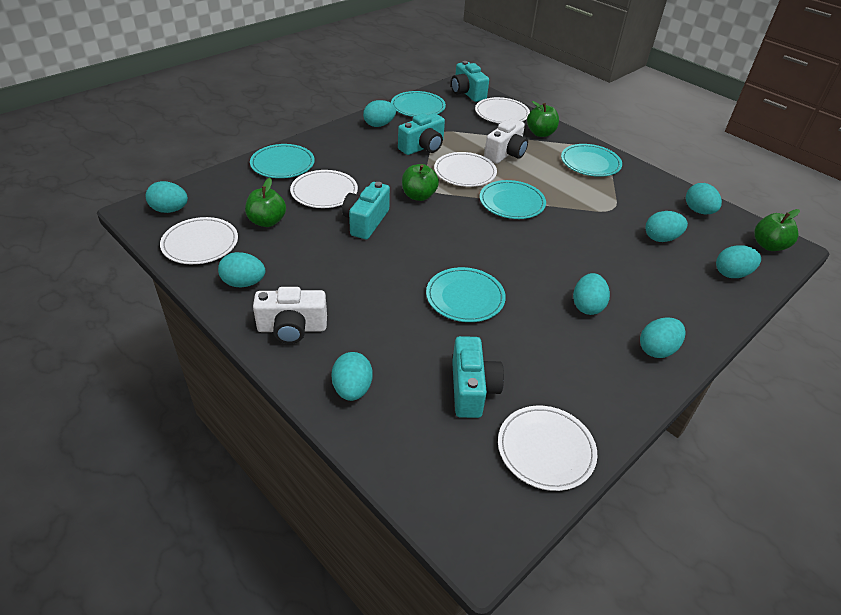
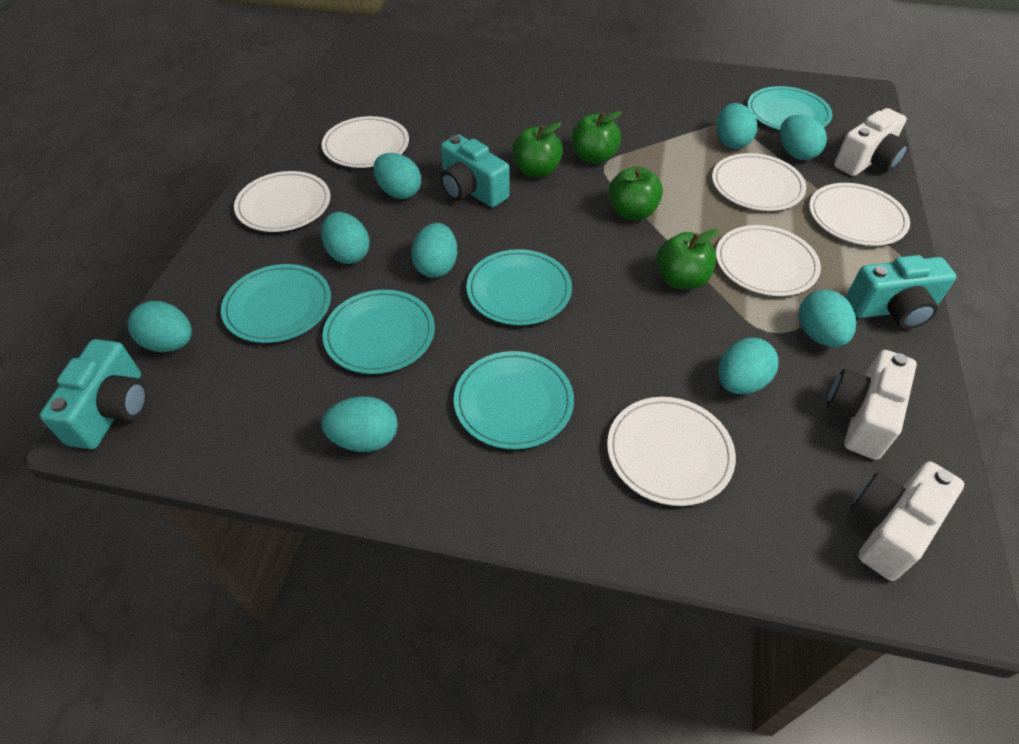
turquoise camera: [342,182,390,239] [398,113,445,155] [451,61,489,102] [452,336,504,418] = 4 -> [39,339,148,449] [440,135,510,207] [845,255,957,329] = 3
white camera: [253,287,327,344] [484,118,528,164] = 2 -> [827,350,917,460] [834,108,909,176] [850,461,964,581] = 3
white plate: [160,217,238,264] [290,170,358,208] [434,152,497,187] [475,97,530,123] [498,406,597,491] = 5 -> [234,171,330,232] [322,116,409,168] [607,397,736,506] [712,153,806,211] [716,225,821,296] [809,183,910,246] = 6

